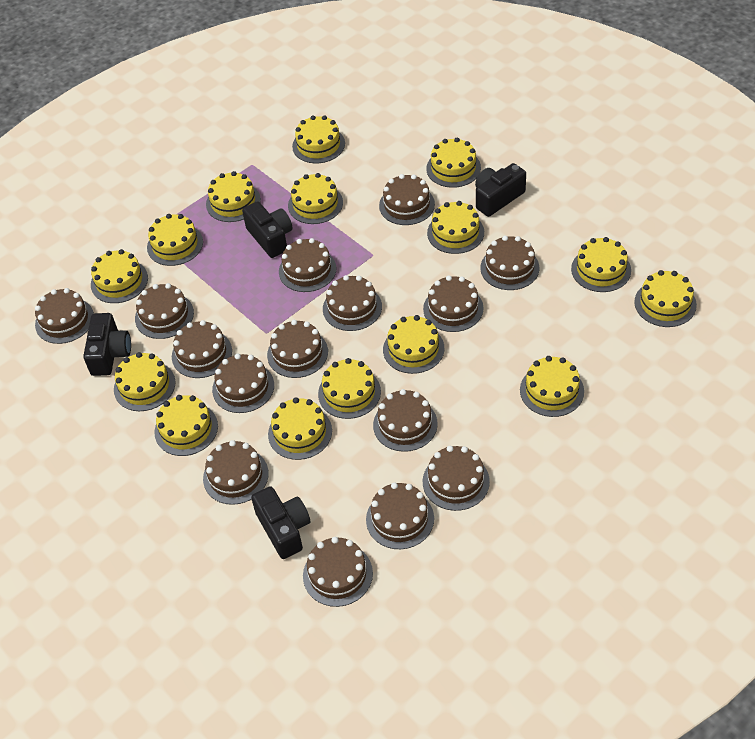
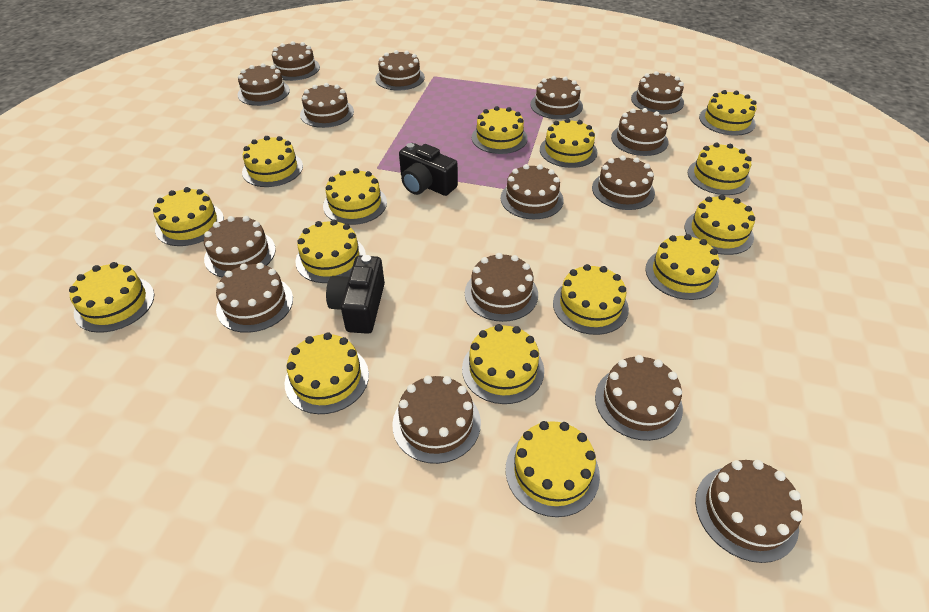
black camera: [83,313,131,376] [242,201,292,258] [251,486,310,559] [475,163,526,217] = 4 -> [326,255,385,334] [399,143,458,196] = 2

